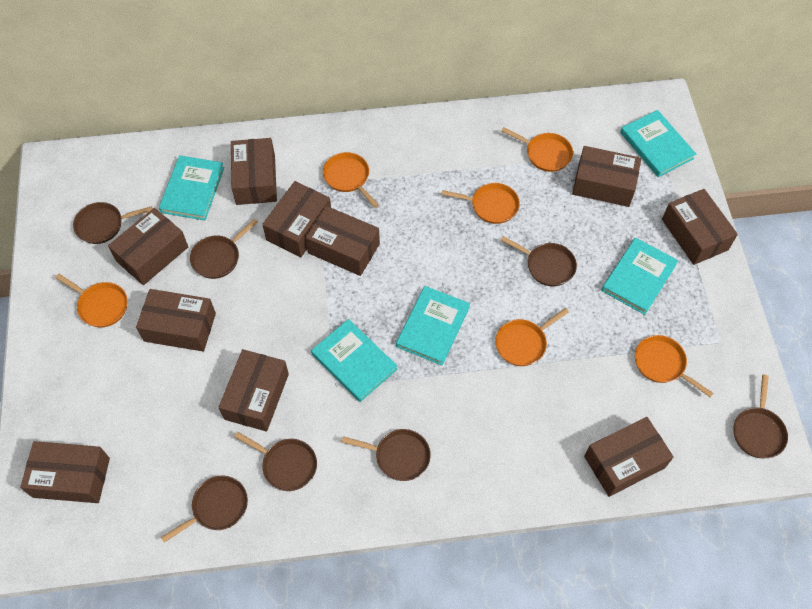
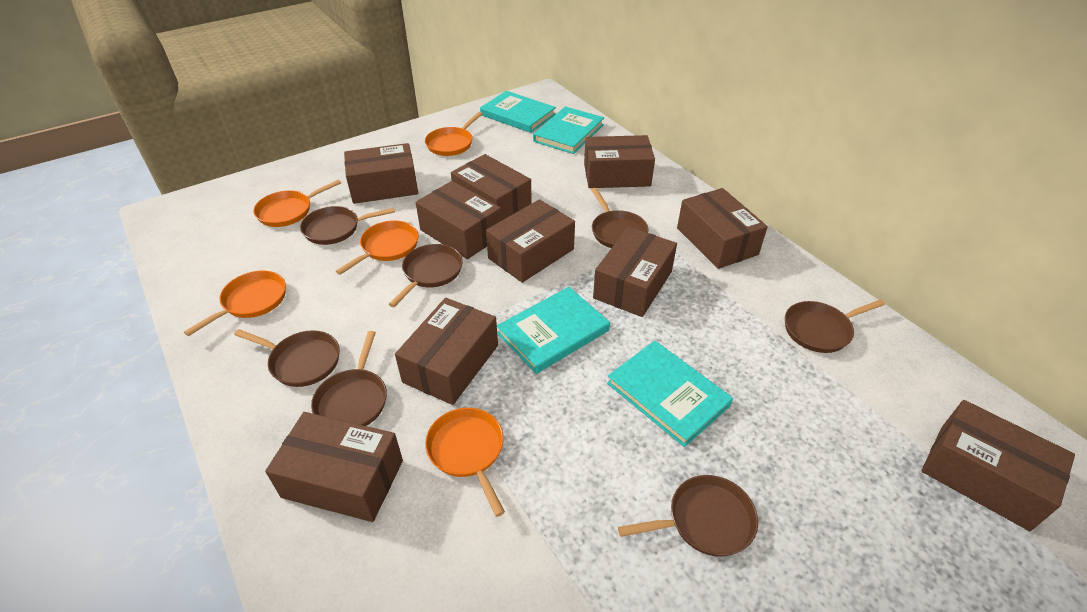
orange pan: [55,274,128,327] [323,152,379,208] [441,183,520,224] [495,308,569,366] [501,127,573,172] [635,335,713,397] = 6 -> [184,271,286,336] [253,180,341,227] [336,221,419,275] [425,112,482,156] [425,408,505,517] = 5
turquoise book: [159,155,224,221] [311,319,397,402] [396,286,470,366] [602,238,678,315] [620,110,696,177] = 5 -> [480,91,556,133] [497,287,610,374] [533,106,604,154] [607,341,733,447] = 4

